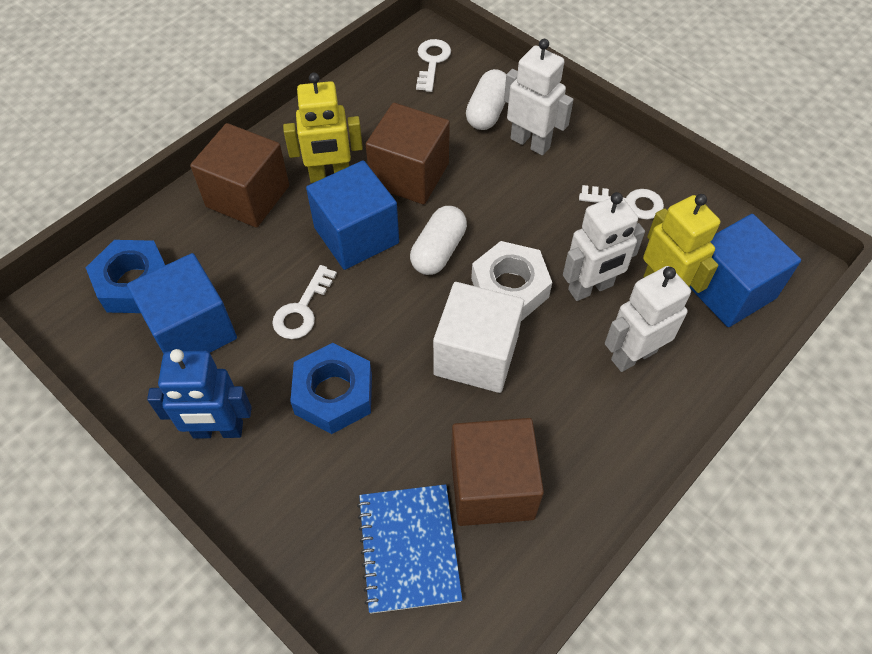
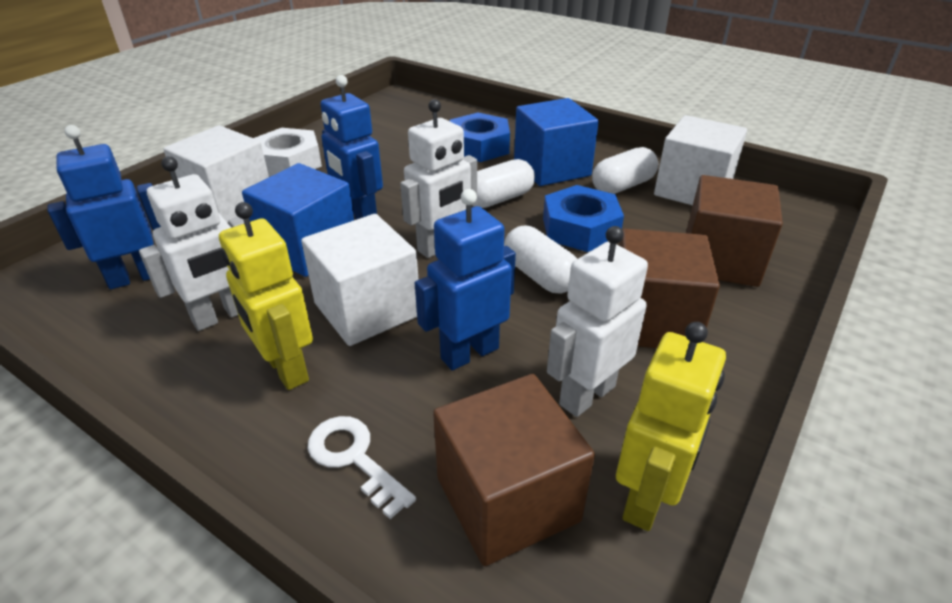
blue cube: [127,253,237,354] [306,160,399,270] [690,214,801,327] = 3 -> [242,163,354,277] [514,98,599,186] = 2
blue notebook: [357,484,463,613] = 1 -> none = 0
blue robot: [147,349,252,439] = 1 -> [48,125,161,289] [320,75,383,220] [415,189,516,370] = 3
white capsule: [410,206,467,275] [466,69,507,130] = 2 -> [472,159,535,208] [504,226,577,294] [592,147,658,194] = 3
white cube: [433,282,524,393] = 1 -> [163,125,269,223] [301,214,419,346] [654,115,747,205] = 3
white key: [272,265,337,339] [416,39,451,92] [579,185,664,219] = 3 -> [308,416,416,519] = 1

